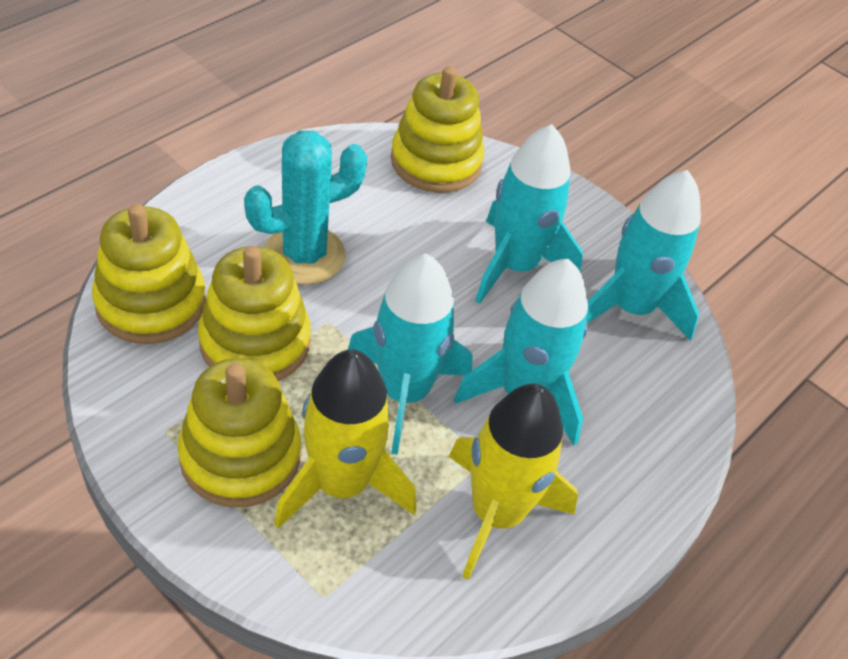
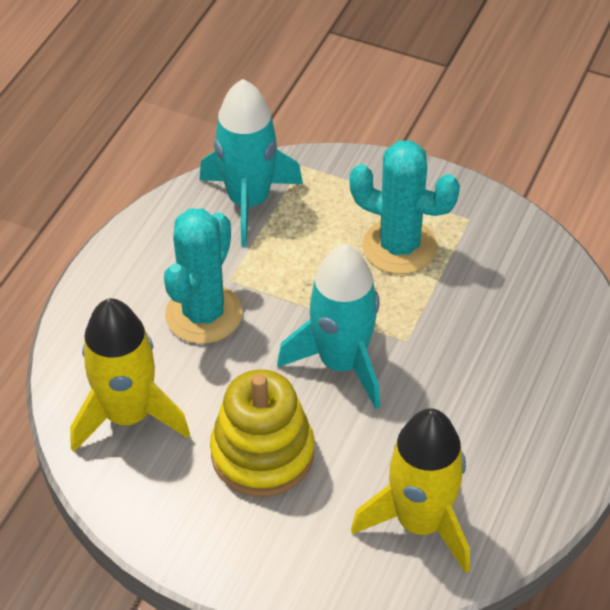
turquoise cactus: [244,130,367,285] = 1 -> [164,208,242,344] [349,140,460,274] = 2
turquoise rocket: [348,253,473,455] [454,259,588,445] [475,124,583,304] [586,170,701,341] = 4 -> [200,79,303,247] [277,244,380,409] = 2
yellow stacking toy: [92,204,206,344] [178,358,301,507] [198,246,311,381] [391,66,484,193] = 4 -> [210,369,315,497] = 1

